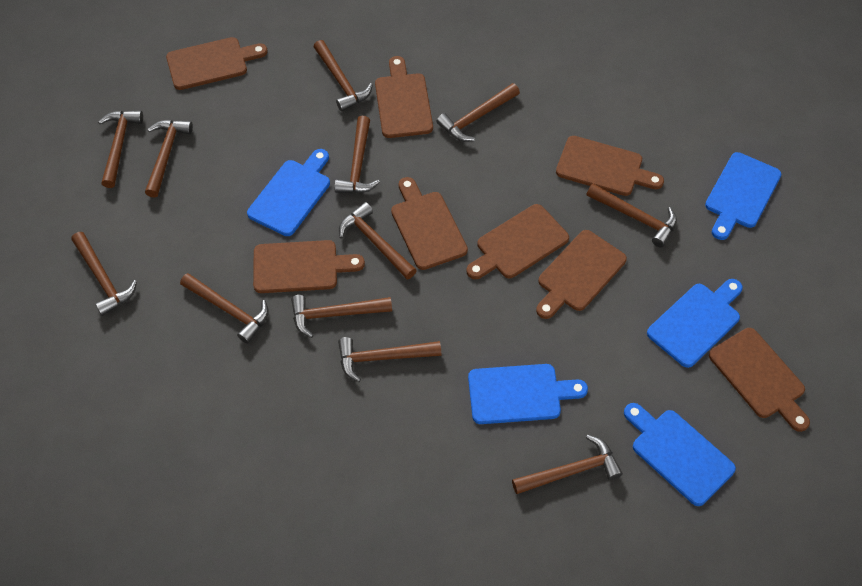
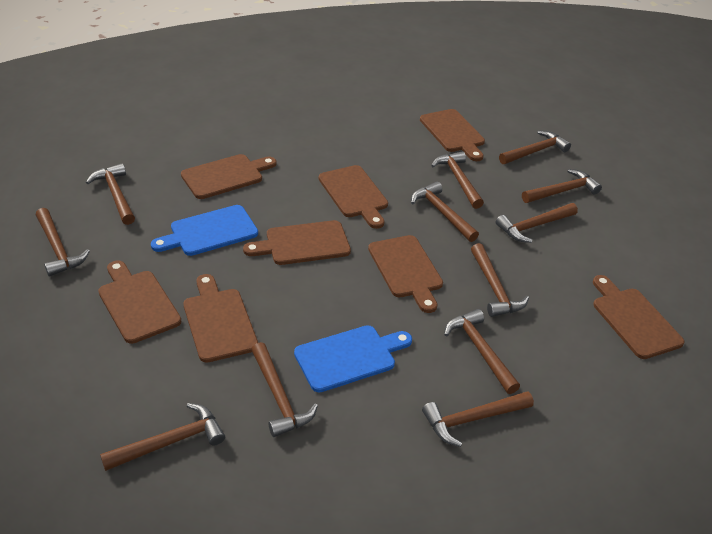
blue cutting board: [247,149,330,236] [468,364,588,424] [624,403,736,506] [647,279,743,368] [705,152,781,240] = 5 -> [151,205,258,256] [294,325,412,393] = 2

